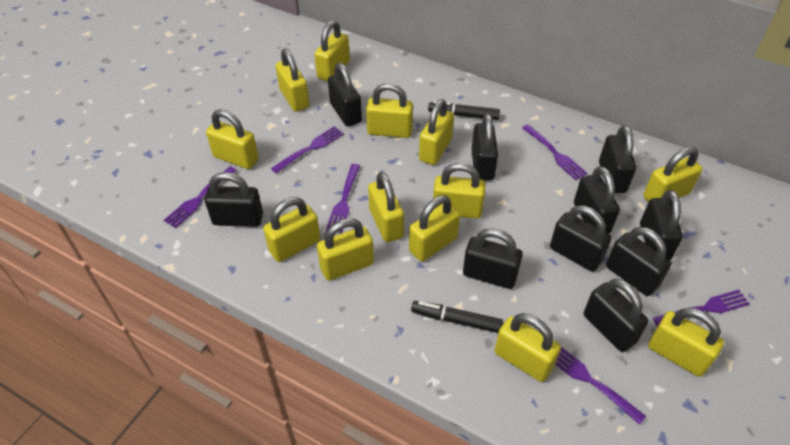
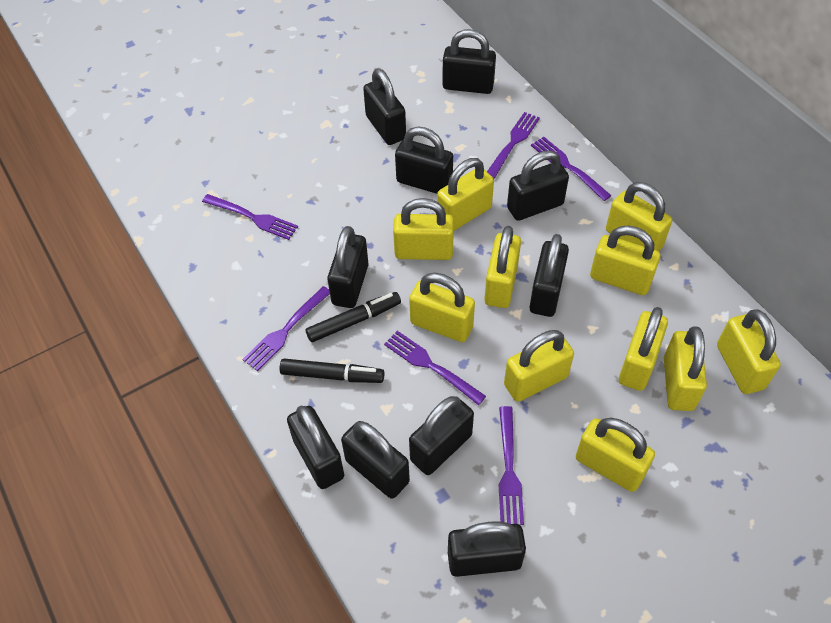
yellow padlock: [206,110,259,169] [263,197,320,262] [276,49,310,112] [314,20,350,82] [317,218,374,281] [366,83,413,138] [368,172,404,242] [409,195,460,261] [419,99,454,165] [433,163,485,219] [495,313,561,382] [643,147,702,202] [648,308,724,377] = 13 -> [393,198,454,260] [409,273,475,342] [437,158,494,231] [484,226,521,308] [504,330,574,402] [576,418,655,492] [590,225,661,295] [606,182,672,252] [619,307,668,391] [664,326,707,411] [717,309,781,394] = 11

